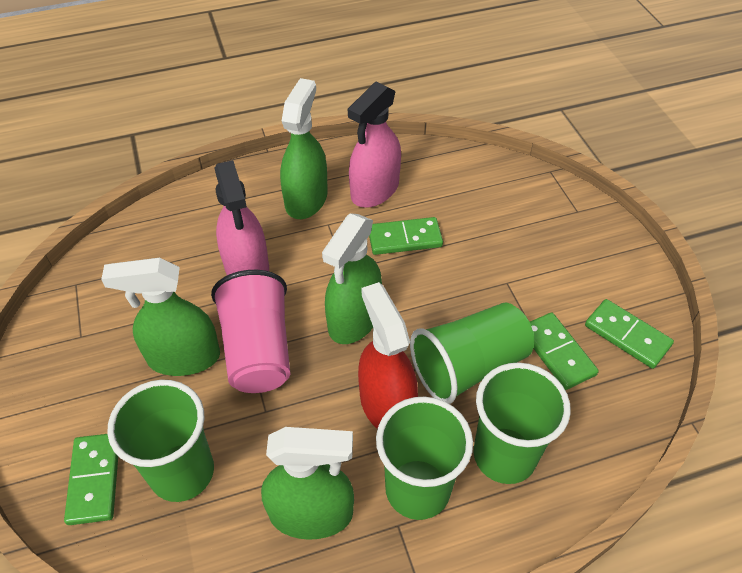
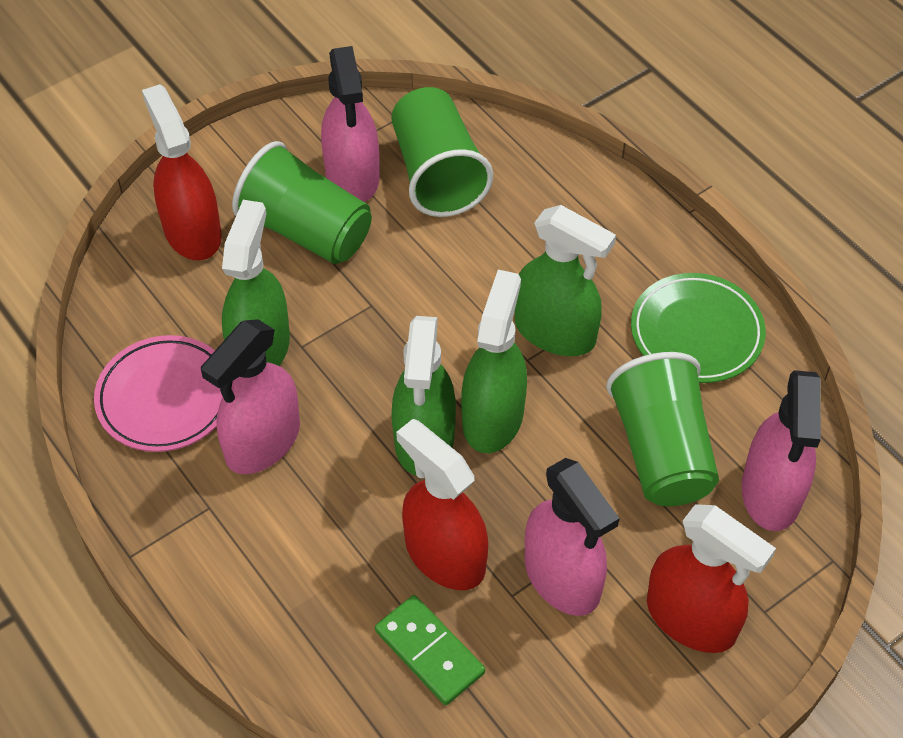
green cup: [107,380,214,502] [376,397,473,520] [410,303,534,404] [474,363,571,484] = 4 -> [232,141,372,264] [391,87,493,217] [606,352,719,506] = 3
green domino: [64,434,118,525] [369,217,443,255] [530,312,599,390] [585,299,674,369] = 4 -> [375,595,485,705] = 1
green plate: none = 0 -> [631,273,766,383] = 1
pink cup: [211,270,290,393] = 1 -> none = 0
pink plate: none = 0 -> [94,335,223,452] = 1
pink spray bottle: [214,160,269,275] [348,82,401,208] = 2 -> [201,319,300,474] [321,46,380,202] [525,458,620,616] [742,370,821,531] = 4
red spray bottle: [358,282,418,429] = 1 -> [142,84,222,261] [396,419,488,590] [647,504,776,653] = 3

